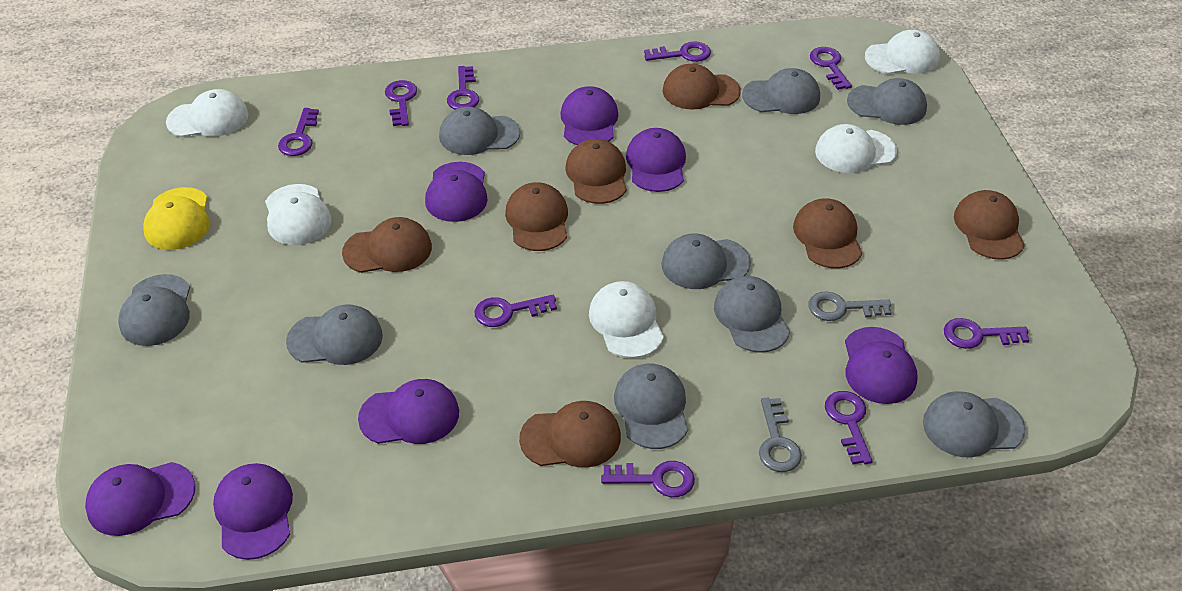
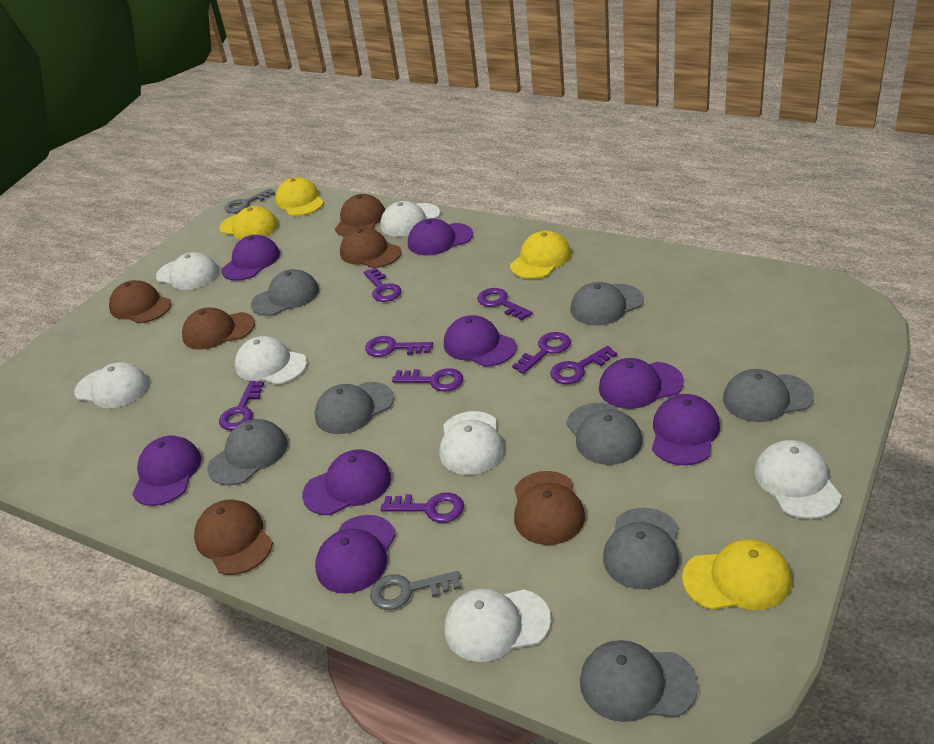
brown cap: [342,217,432,273] [505,182,568,251] [519,401,621,468] [566,139,627,204] [662,64,741,110] [793,198,862,268] [954,190,1025,260] = 7 -> [109,280,172,323] [182,308,255,350] [194,499,273,575] [335,194,385,237] [340,227,401,268] [514,471,585,545] = 6
grey cap: [118,274,190,346] [286,304,383,365] [439,107,520,155] [614,364,688,449] [661,233,751,289] [714,276,790,353] [742,68,820,114] [847,78,927,125] [923,391,1025,458] = 9 -> [207,419,288,486] [251,269,319,316] [315,382,394,434] [566,403,643,465] [570,282,644,325] [580,640,698,722] [603,508,679,589] [723,369,814,422] = 8
purple cap: [85,462,195,536] [213,463,293,560] [358,379,459,444] [425,162,488,222] [560,86,618,145] [626,128,686,192] [845,327,918,404] = 7 -> [132,436,201,506] [221,235,280,281] [302,449,391,515] [315,515,396,594] [408,218,473,255] [444,315,517,367] [599,358,684,409] [652,394,720,465] = 8
purple key: [278,108,319,156] [385,80,417,126] [447,66,479,110] [474,295,557,327] [601,461,695,497] [644,41,711,62] [810,47,852,90] [825,391,873,464] [944,318,1030,349] = 9 -> [219,381,264,430] [364,268,401,302] [365,336,433,357] [380,493,464,523] [392,368,463,391] [477,288,533,320] [512,332,571,374] [550,346,617,384] = 8
white cap: [166,89,248,137] [265,184,332,245] [589,281,664,358] [815,124,897,173] [865,30,940,74] = 5 -> [74,362,149,408] [156,252,219,290] [235,336,307,385] [381,201,440,236] [440,411,504,475] [445,589,551,662] [755,440,841,519] = 7
yellow cap: [143,187,210,250] = 1 -> [219,206,278,240] [275,177,324,216] [510,231,571,279] [682,539,792,610] = 4

